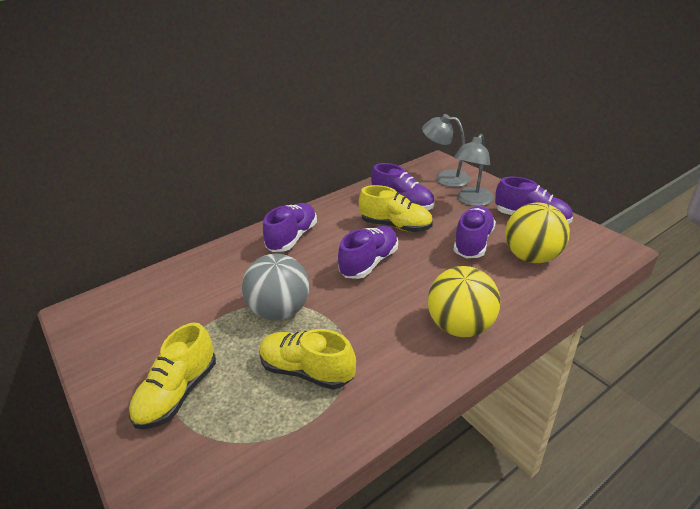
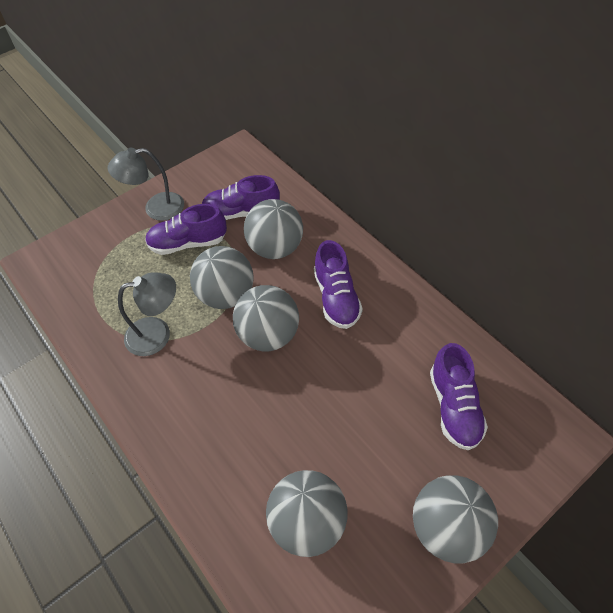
grey ball: [242,254,309,320] = 1 -> [190,246,254,309] [233,285,299,351] [244,199,303,259] [266,470,348,557] [413,475,498,564] = 5
purple shoe: [263,203,317,252] [338,226,398,279] [371,163,435,210] [454,206,496,258] [495,177,573,224] = 5 -> [145,204,227,255] [202,175,280,220] [314,240,363,329] [430,343,488,450] = 4
yellow ball: [428,266,500,337] [505,202,570,263] = 2 -> none = 0
yellow shoe: [129,323,216,429] [259,329,356,390] [359,185,433,232] = 3 -> none = 0

